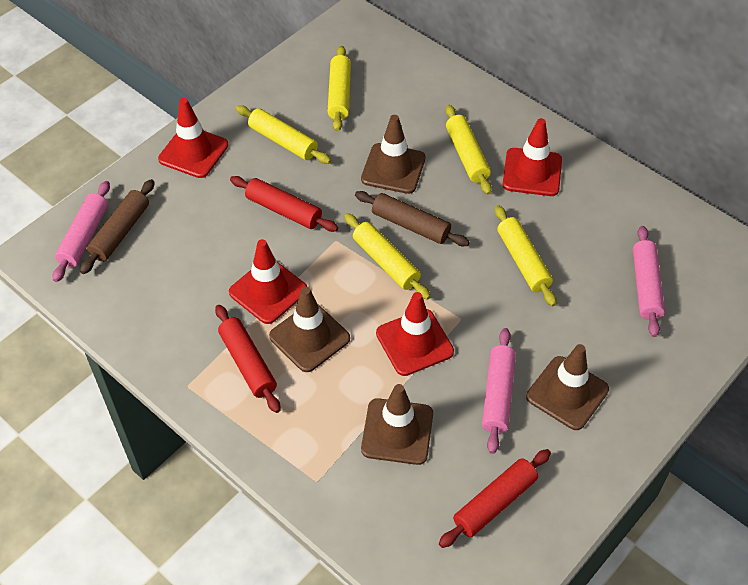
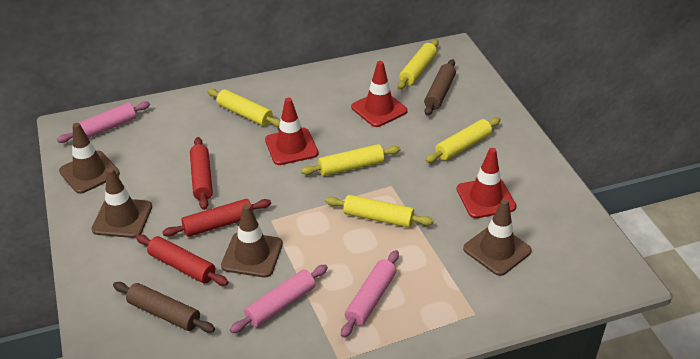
red traffic cone: [158,98,228,178] [229,239,307,324] [376,292,454,376] [503,118,562,196] = 4 -> [265,98,318,165] [351,61,408,127] [457,148,516,218] = 3

